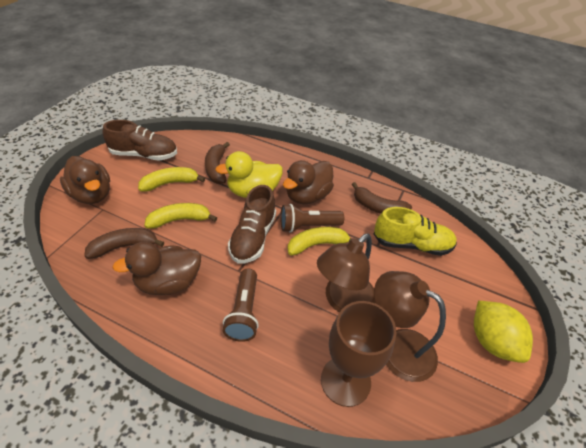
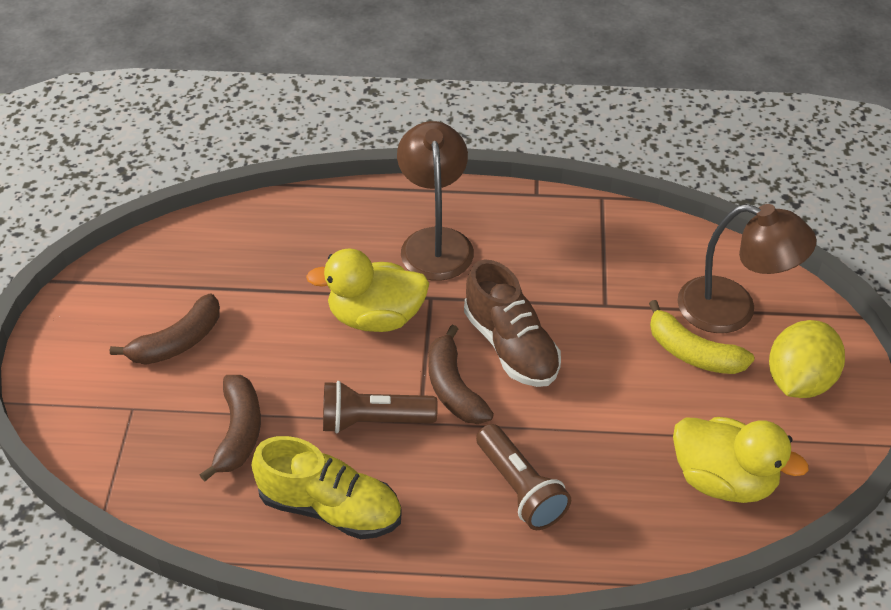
brown duck: [60,156,110,204] [112,242,201,295] [283,160,334,204] = 3 -> none = 0
brown goblet: [321,301,396,407] = 1 -> none = 0
brown shoe: [103,120,177,161] [228,185,276,263] = 2 -> [464,260,561,387] = 1
yellow banana: [138,167,205,191] [144,203,217,229] [288,227,352,256] = 3 -> [649,300,755,374] = 1
yellow duck: [215,151,283,198] = 1 -> [306,248,430,332] [673,417,809,503] = 2

